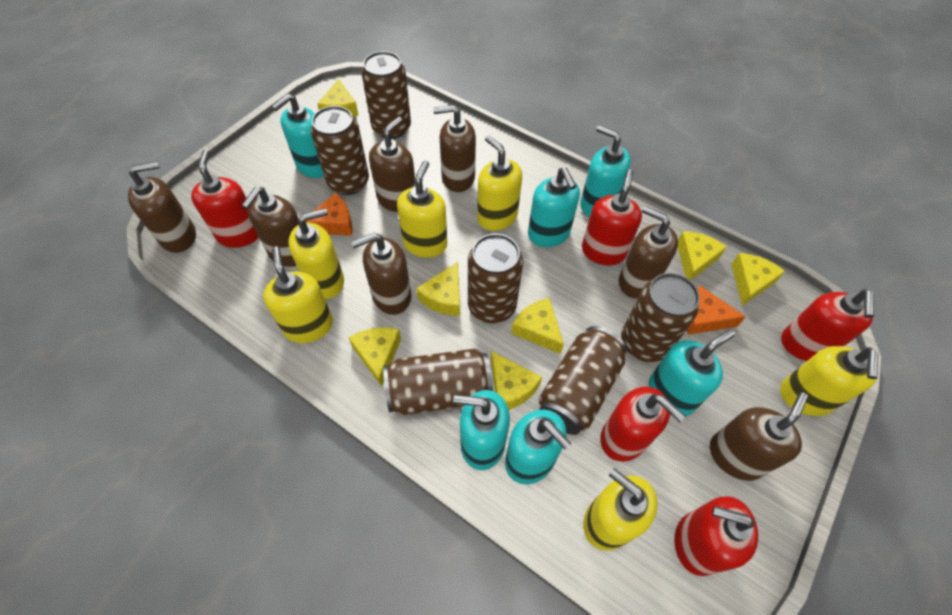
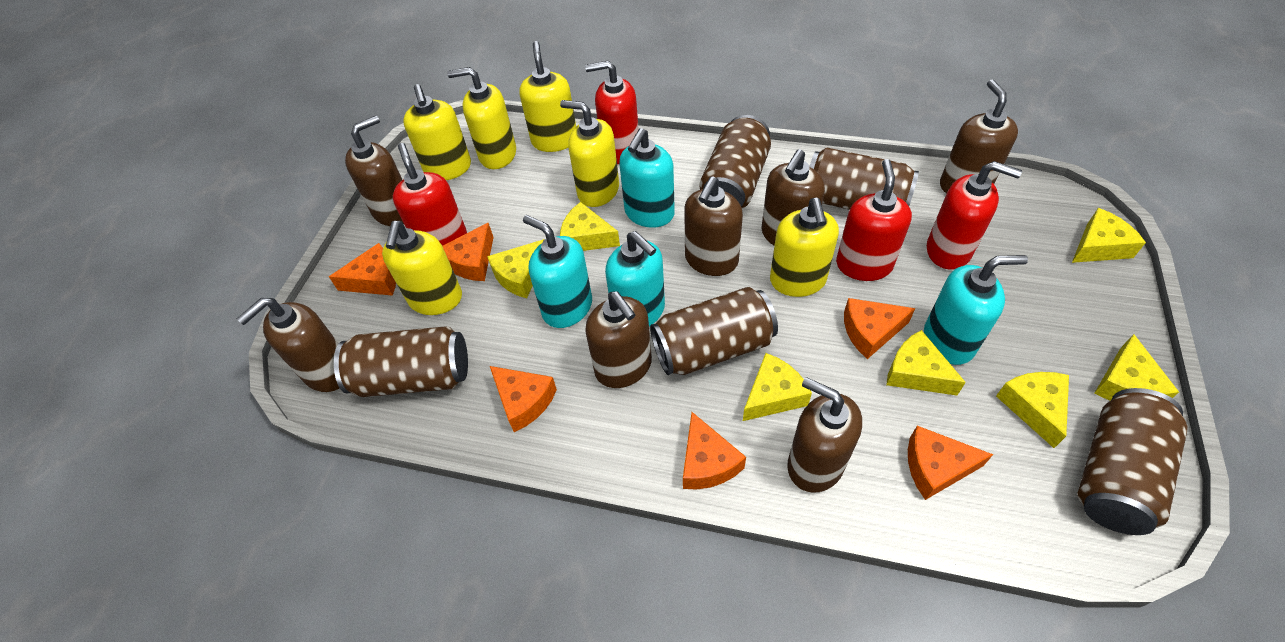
brown can: [311,106,369,195] [362,51,411,139] [383,348,493,415] [468,234,523,323] [538,326,627,435] [621,273,700,362] = 6 -> [334,326,468,397] [650,287,778,375] [700,115,771,208] [809,147,919,210] [1078,388,1188,535] = 5
orange cheese: [305,193,353,235] [687,285,746,335] = 2 -> [329,243,396,296] [443,223,494,281] [490,366,557,432] [683,412,746,489] [844,298,915,359] [908,426,993,500] = 6
red soap dispenser: [191,150,259,248] [582,169,642,266] [600,387,686,462] [674,496,758,576] [781,289,874,361] = 5 -> [393,143,467,246] [585,61,639,164] [836,159,912,281] [927,161,1022,270] = 4
turquoise soap dispenser: [272,94,324,178] [453,390,510,470] [505,410,571,484] [528,167,580,247] [580,125,631,217] [648,329,735,416] = 6 -> [523,215,592,328] [605,231,665,327] [619,128,675,228] [924,255,1028,365] = 4

